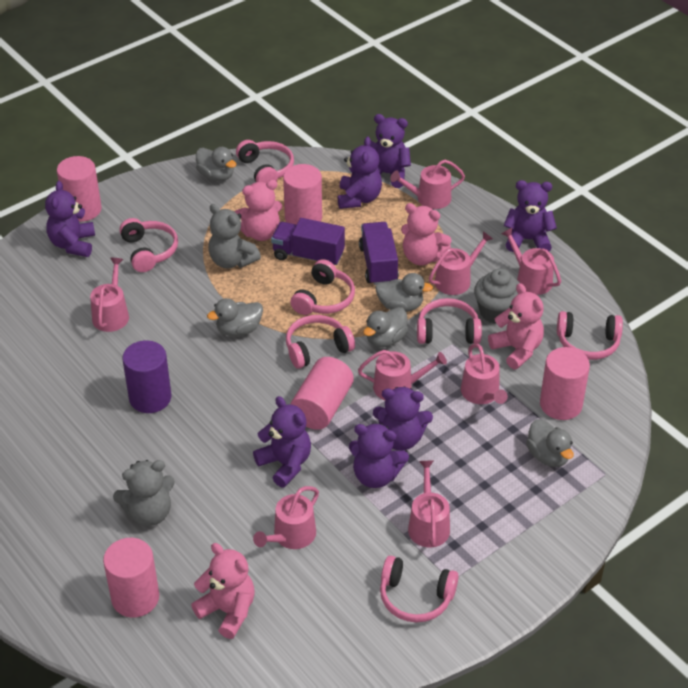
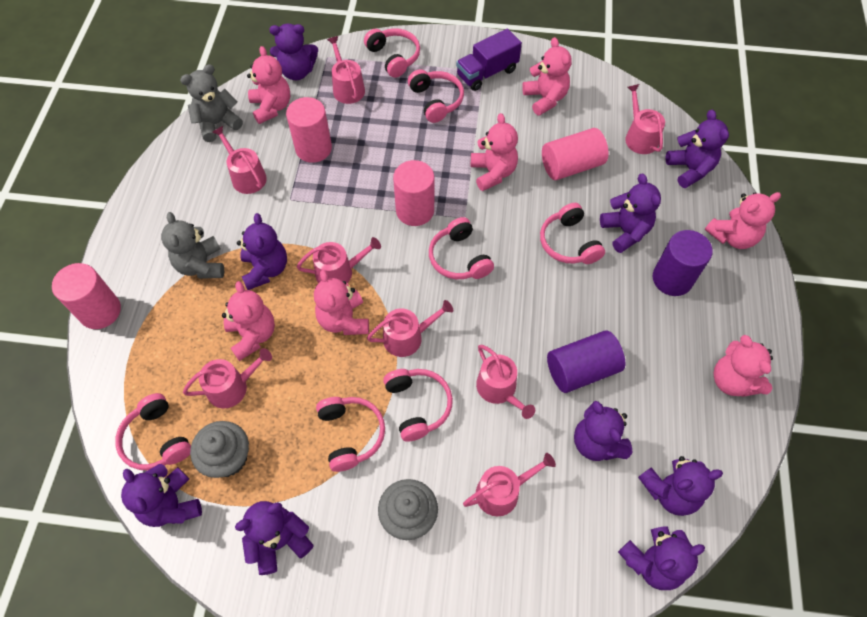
grey cupcake: [474,268,520,323] = 1 -> [190,421,249,478] [378,479,438,540] = 2
grey duck: [196,147,237,181] [207,298,263,337] [363,307,408,348] [375,273,433,312] [526,419,574,467] = 5 -> none = 0
pink cylinder: [57,156,102,222] [103,538,159,618] [283,164,322,225] [290,357,354,430] [540,347,590,420] = 5 -> [52,263,121,329] [286,97,332,163] [393,160,434,226] [542,128,609,180] = 4
pink teddy bear: [191,543,255,639] [234,180,283,241] [401,203,452,265] [488,283,544,369] = 4 -> [222,281,275,361] [247,46,290,124] [314,270,369,335] [471,113,518,191] [522,37,571,116] [705,192,781,249] [713,335,773,397] = 7
purple cylinder: [122,340,171,413] = 1 -> [547,330,625,393] [653,230,712,296] = 2
purple teddy bear: [45,181,95,257] [253,396,311,487] [338,137,382,209] [349,423,409,488] [370,114,411,188] [373,387,433,450] [504,180,557,252] = 7 -> [121,464,202,527] [235,501,314,575] [237,213,287,290] [269,24,318,80] [574,401,632,461] [600,173,661,253] [618,526,705,590] [638,456,723,516] [666,110,729,188] = 9
purple truck: [271,218,345,265] [359,222,399,285] = 2 -> [456,28,522,91] = 1

